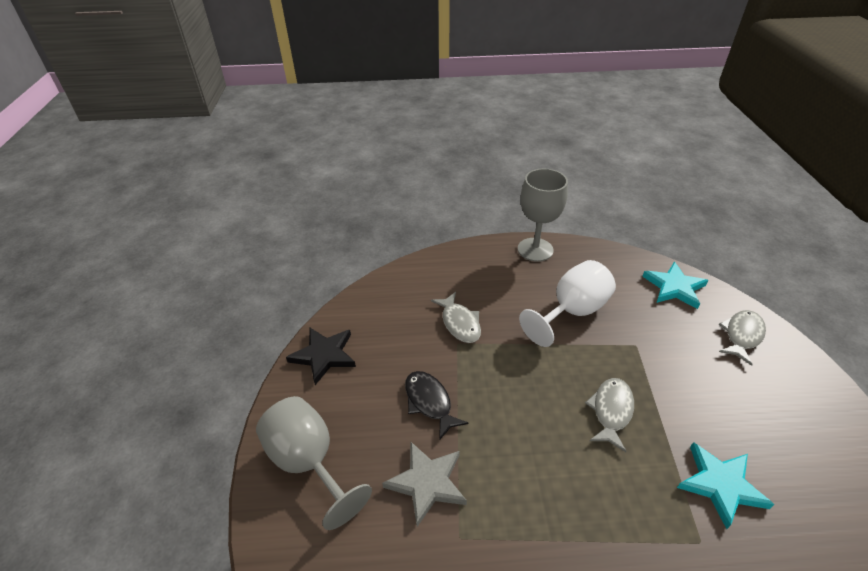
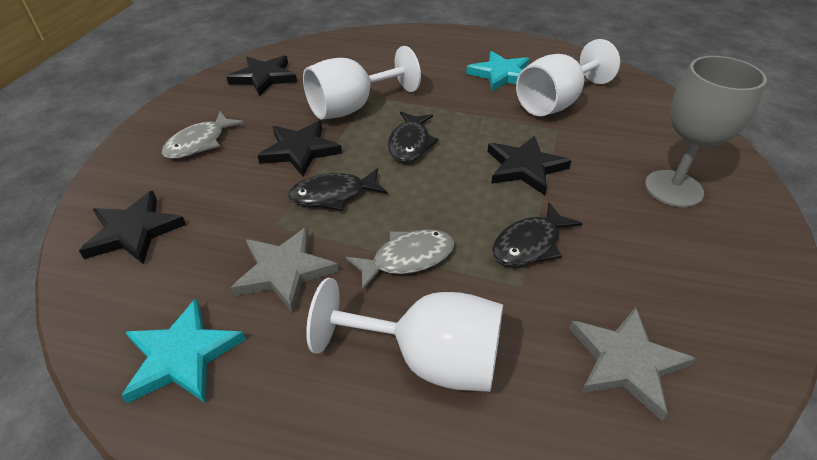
black fish: [405,371,469,441] = 1 -> [288,168,387,211] [388,112,439,163] [492,202,583,267] = 3
black star: [286,328,356,385] = 1 -> [79,191,186,264] [227,55,297,96] [257,121,342,176] [487,136,571,195] = 4
grey fish: [431,292,481,343] [585,378,634,452] [719,310,766,366] = 3 -> [162,112,244,159] [346,229,454,291] = 2
grey goblet: [256,396,372,530] [518,168,568,262] = 2 -> [645,56,767,207] = 1
grey star: [382,441,467,527] = 1 -> [230,227,338,313] [569,307,696,421] = 2
white goblet: [519,260,616,347] = 1 -> [303,46,421,120] [306,278,503,392] [516,39,620,116] = 3

